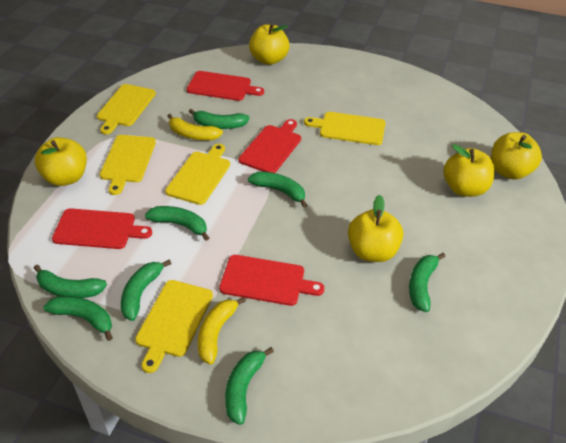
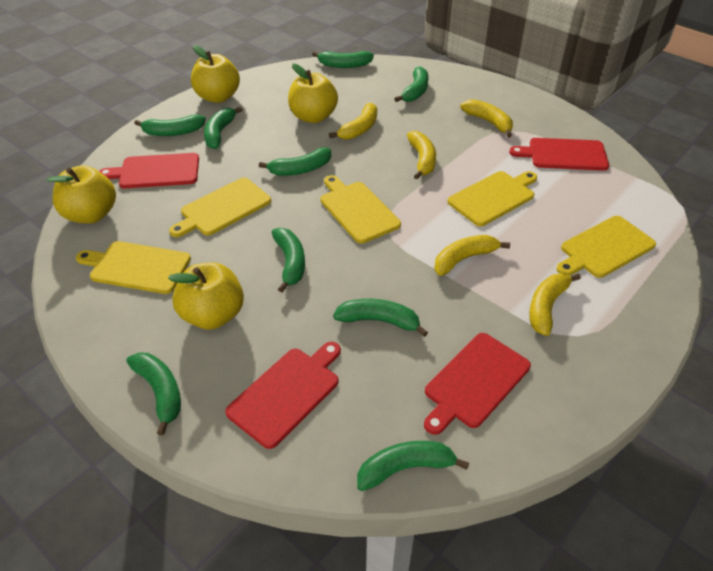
green banana: [34,265,107,298] [43,296,113,341] [121,259,172,321] [145,206,209,241] [189,109,250,129] [225,347,274,425] [248,171,307,208] [409,253,446,312] = 8 -> [126,353,181,435] [134,114,206,136] [204,106,243,149] [259,147,331,176] [272,228,305,293] [312,51,374,68] [333,299,428,337] [357,441,469,491] [394,66,429,102] = 9
yellow apple: [35,137,87,186] [249,23,290,65] [348,195,403,262] [444,144,495,197] [491,132,542,180] = 5 -> [47,165,116,224] [168,262,244,330] [191,45,240,103] [288,64,338,123] = 4
yellow banana: [167,114,223,140] [198,297,246,364] = 2 -> [329,103,377,140] [407,131,436,179] [434,235,510,276] [460,99,513,137] [529,273,581,336] = 5

